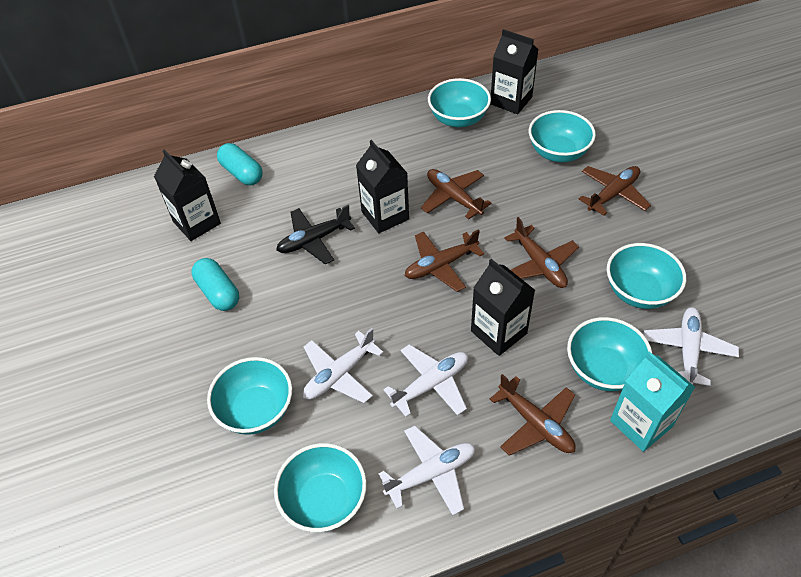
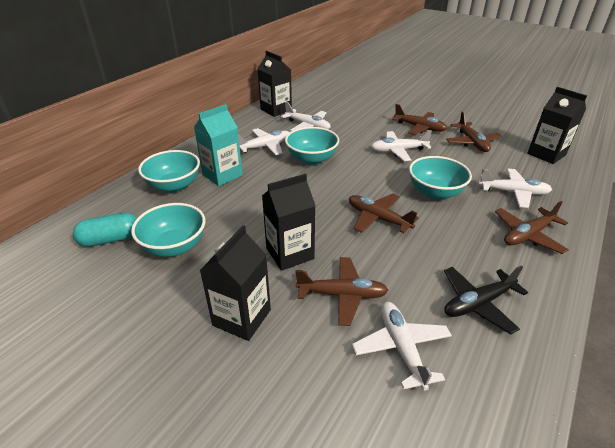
turquoise bowl: [207,357,292,435] [274,443,367,532] [428,78,491,127] [529,110,596,162] [567,317,652,391] [607,243,686,309] = 6 -> [131,203,205,257] [138,150,200,193] [285,127,339,165] [409,156,472,200] = 4
turquoise capsule: [192,258,239,311] [217,143,263,185] = 2 -> [73,212,137,247] = 1
white plane: [303,328,384,403] [378,426,475,515] [383,344,468,417] [644,307,739,386] = 4 -> [238,128,290,155] [281,102,331,131] [352,302,452,391] [371,130,432,161] [478,169,552,208] = 5

